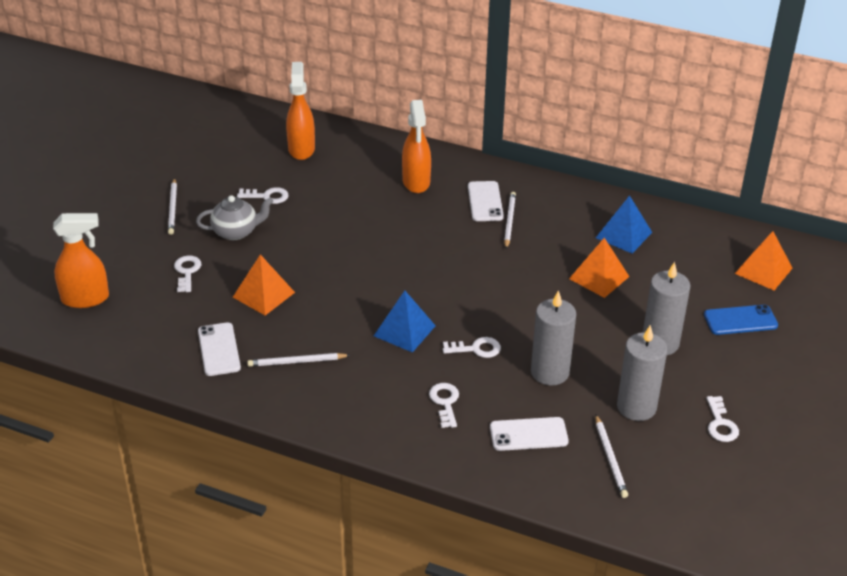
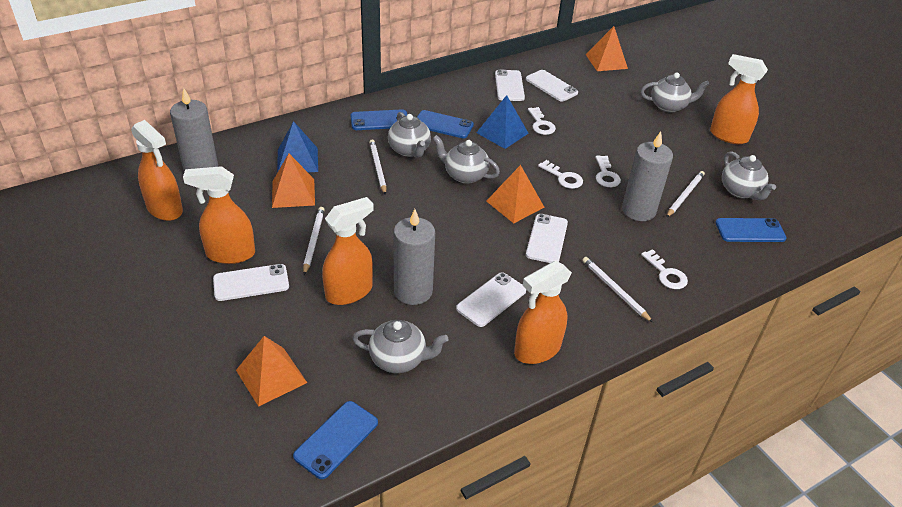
blue phone: [704,305,778,335] = 1 -> [293,401,378,479] [351,109,407,130] [417,110,474,138] [715,218,786,242] = 4
grey teapot: [196,195,273,240] = 1 -> [352,320,449,373] [388,112,431,158] [433,135,500,184] [641,73,710,113] [722,151,776,200] = 5
orange pyramid: [233,254,295,315] [569,238,629,298] [735,231,793,290] = 3 -> [236,336,307,407] [272,153,315,208] [486,165,544,223] [586,26,628,71] = 4
orange spray bottle: [53,213,109,308] [286,62,315,160] [402,100,431,193] = 3 -> [131,120,183,221] [183,166,255,264] [322,197,374,305] [514,261,572,364] [710,54,768,144] = 5
white key: [174,256,201,292] [237,187,289,204] [429,383,459,428] [443,337,501,358] [706,396,739,442] = 5 -> [528,107,556,135] [538,160,583,189] [595,155,621,187] [641,249,688,289] = 4
white phone: [198,322,241,376] [468,181,504,221] [490,417,569,451] = 3 -> [213,264,289,301] [456,272,526,327] [495,70,525,101] [526,70,578,102] [526,214,568,263] = 5

